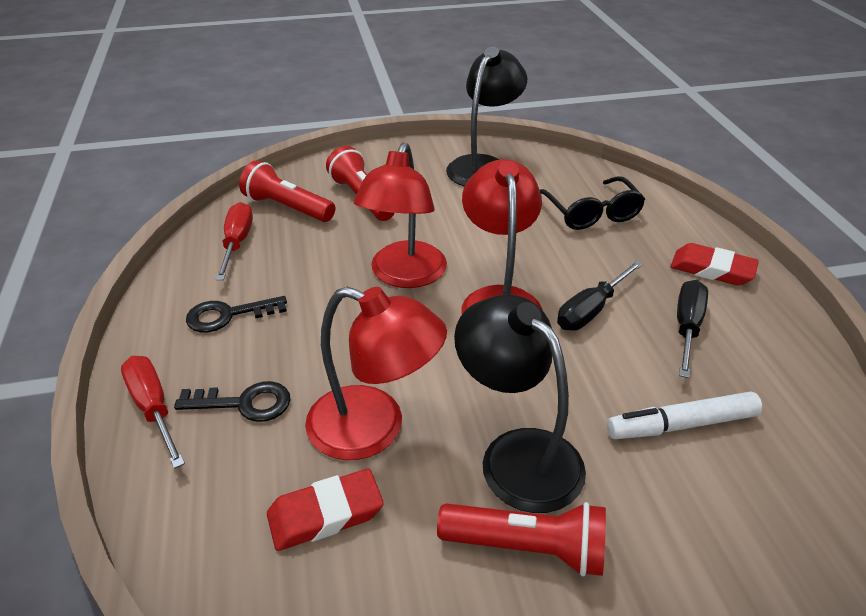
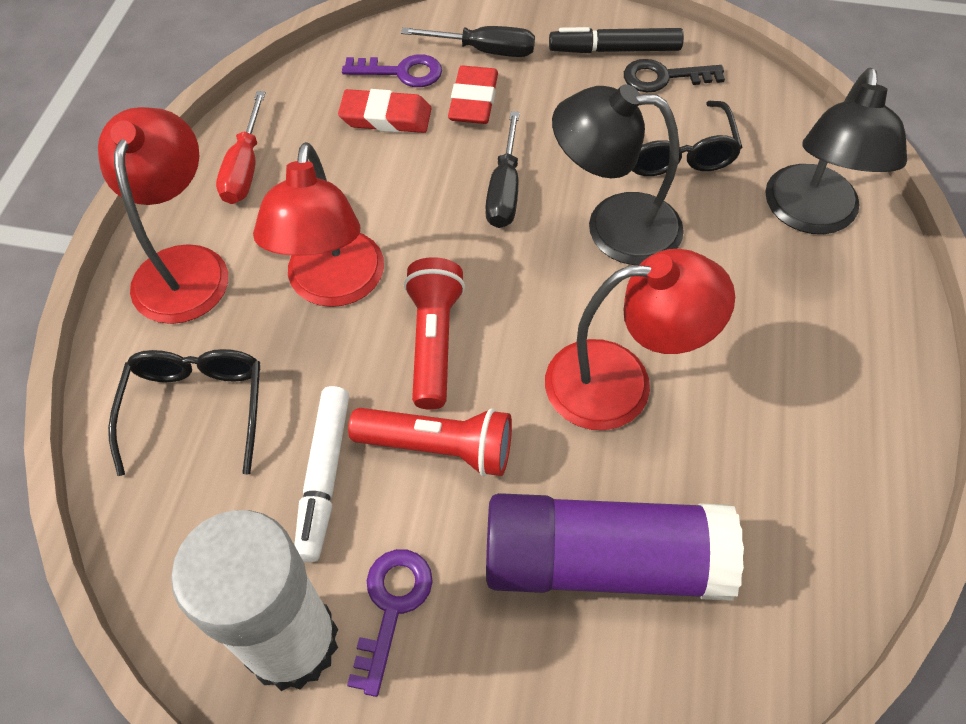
black glasses: [540,176,645,230] = 1 -> [108,349,260,476] [632,101,743,176] = 2
black key: [174,381,290,422] [186,296,287,332] = 2 -> [624,59,725,92] = 1
black marker: none = 0 -> [549,27,684,53] = 1
purple glue stick: none = 0 -> [486,493,744,601] = 1
purple key: none = 0 -> [342,54,442,87] [347,549,433,697] = 2
red flashlight: [239,160,335,222] [326,146,394,221] [437,502,606,576] = 3 -> [348,408,512,476] [404,257,465,410] = 2
red screwdriver: [121,356,185,469] [215,202,253,280] = 2 -> [216,91,266,204] = 1
white glue stick: none = 0 -> [171,510,338,691] = 1

